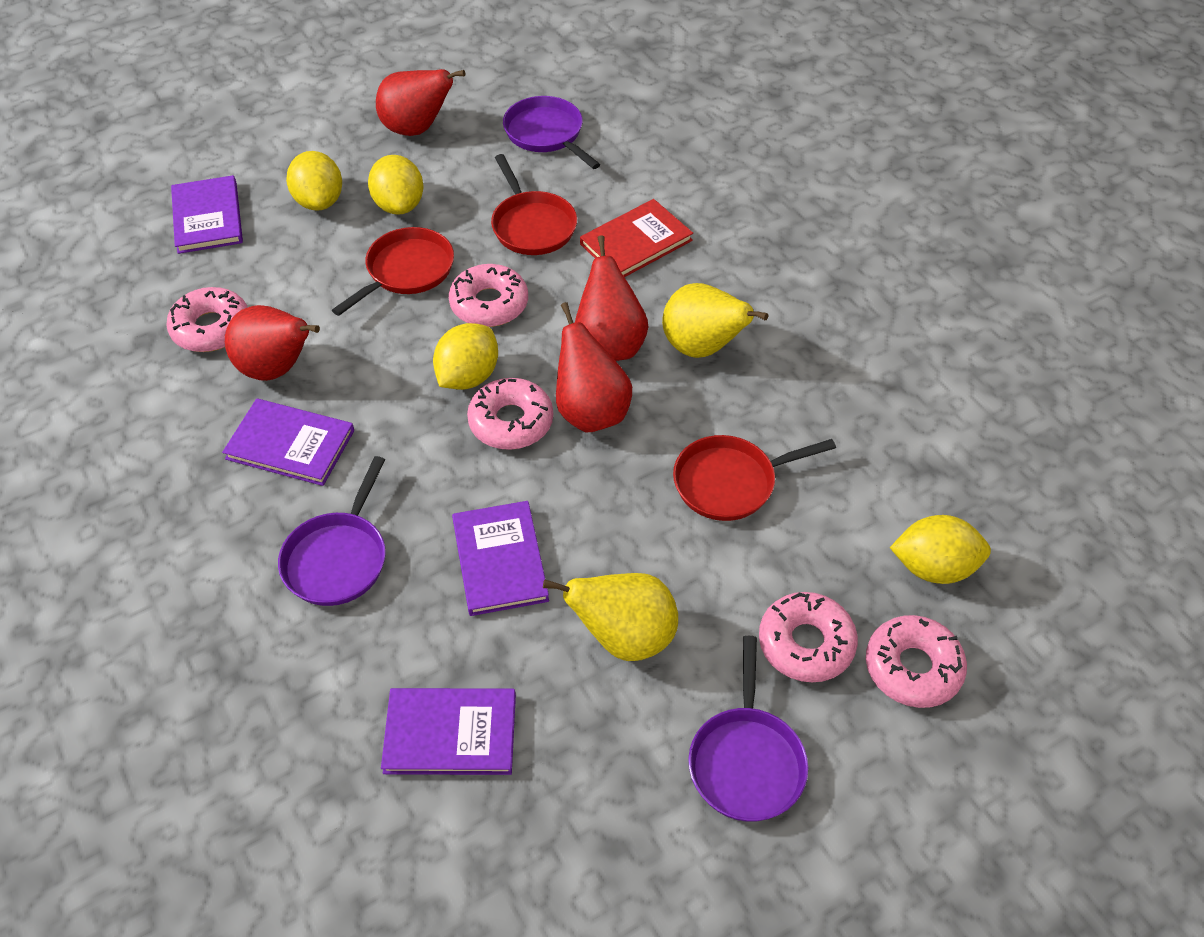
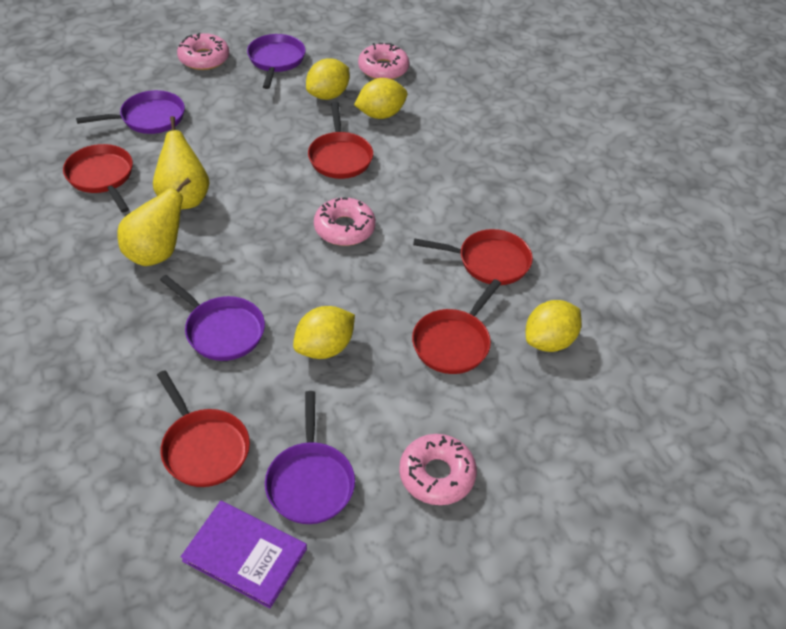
pink donut: [166,287,248,352] [449,264,528,327] [467,378,553,450] [759,592,858,682] [866,615,967,708] = 5 -> [177,33,229,70] [314,197,376,246] [358,43,409,80] [399,434,477,505] = 4
purple book: [171,175,243,254] [222,399,354,486] [381,688,516,775] [452,501,549,616] = 4 -> [181,501,307,609] = 1
purple pan: [278,456,386,606] [503,96,600,169] [688,636,808,822] = 3 -> [76,90,185,134] [160,275,265,361] [247,34,306,89] [265,391,355,524] = 4
red book: [580,199,693,277] = 1 -> none = 0
red pan: [332,227,454,316] [491,154,577,255] [673,435,836,521] = 3 -> [63,144,133,213] [157,370,250,487] [308,102,373,179] [412,279,501,374] [413,229,533,285] = 5
red pear: [225,305,320,381] [376,69,465,136] [556,302,632,432] [575,235,649,361] = 4 -> none = 0

